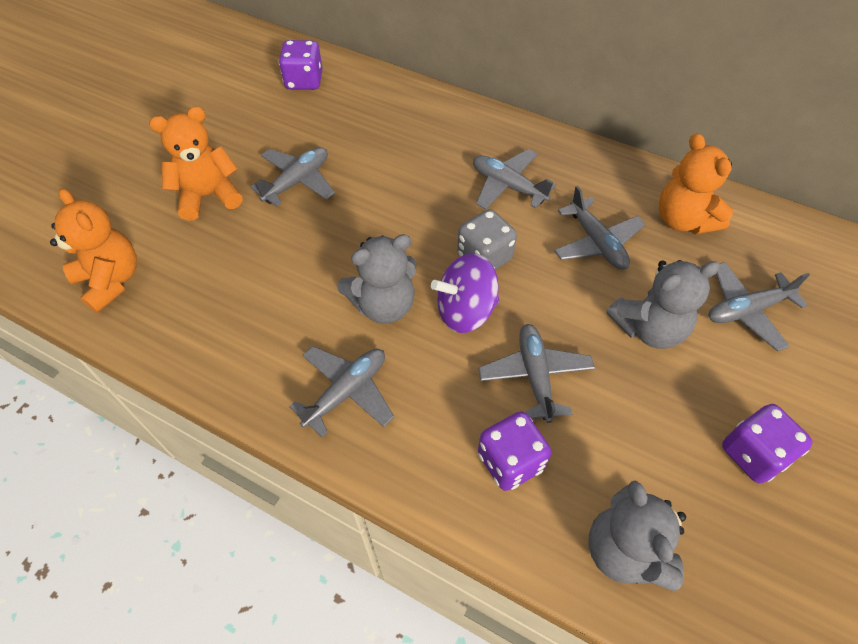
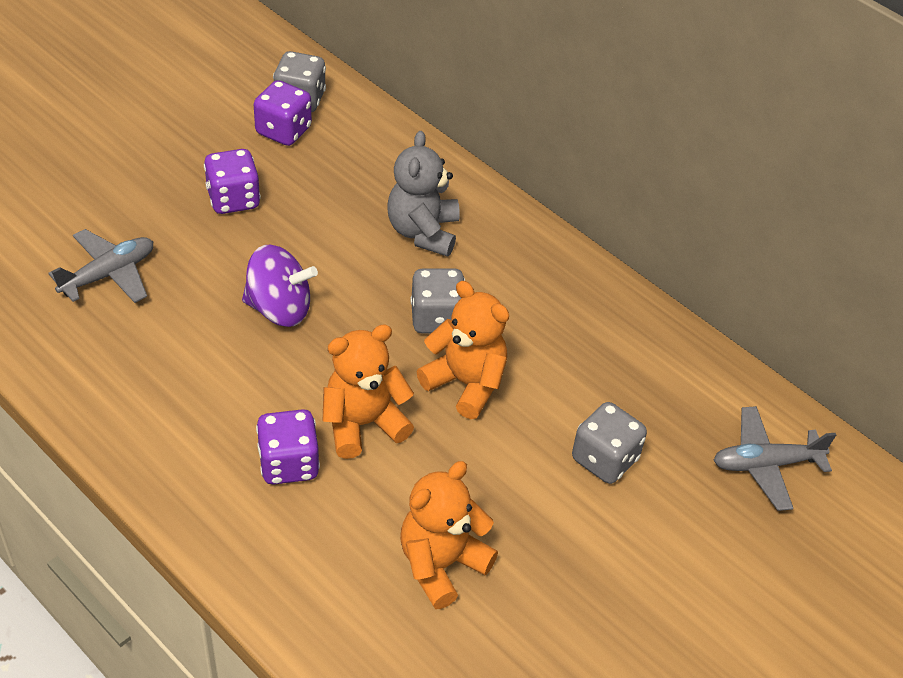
grey dice: [457,209,517,270] = 1 -> [273,51,326,112] [410,268,465,334] [572,402,647,484] = 3
grey plane: [250,147,335,206] [289,346,394,437] [473,149,556,210] [478,324,595,423] [554,186,645,270] [709,262,810,351] = 6 -> [48,229,153,303] [713,406,836,511] = 2
grey teddy bear: [337,234,416,324] [588,480,686,591] [607,260,720,349] = 3 -> [387,131,460,257] = 1

